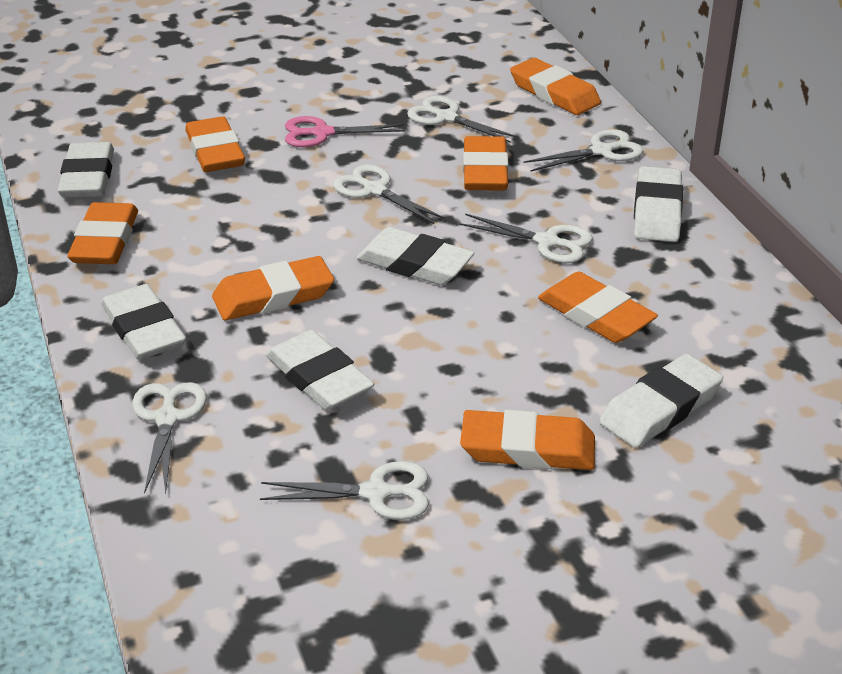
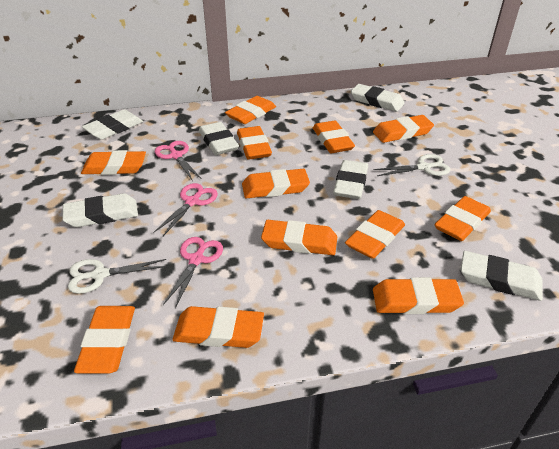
orange eraser: [67,202,138,264] [185,116,245,172] [212,256,334,320] [460,410,595,470] [463,136,509,191] [510,58,601,115] [538,272,658,343] = 7 -> [74,306,135,374] [81,150,146,175] [173,306,264,348] [225,96,276,124] [237,126,272,160] [242,169,310,199] [261,220,337,255] [313,120,355,153] [345,210,405,259] [373,115,434,143] [373,277,464,314] [434,196,491,241] = 12
pink scissors: [285,116,405,147] = 1 -> [154,183,218,236] [155,141,202,181] [163,237,223,308] = 3
white scissors: [132,382,207,494] [260,461,429,520] [333,165,445,224] [407,96,518,142] [459,214,593,263] [524,129,643,172] = 6 -> [68,259,167,294] [374,154,450,176] = 2

